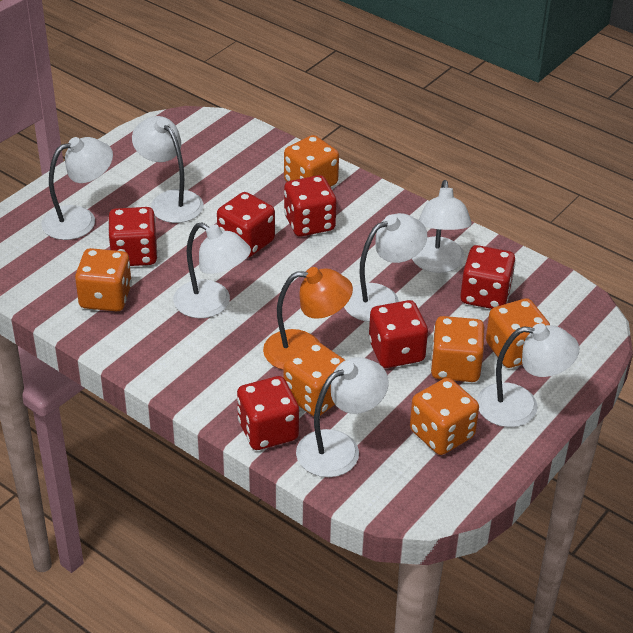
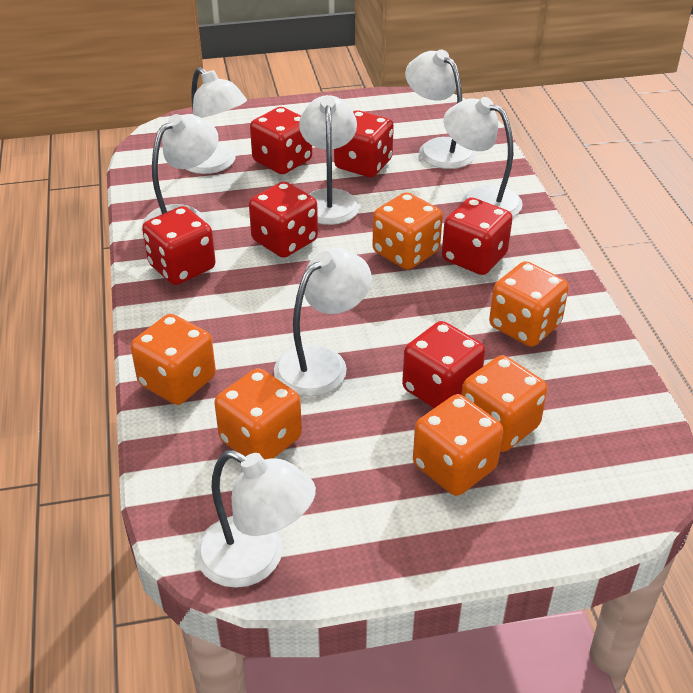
orange lamp: [263,267,353,370] = 1 -> none = 0

